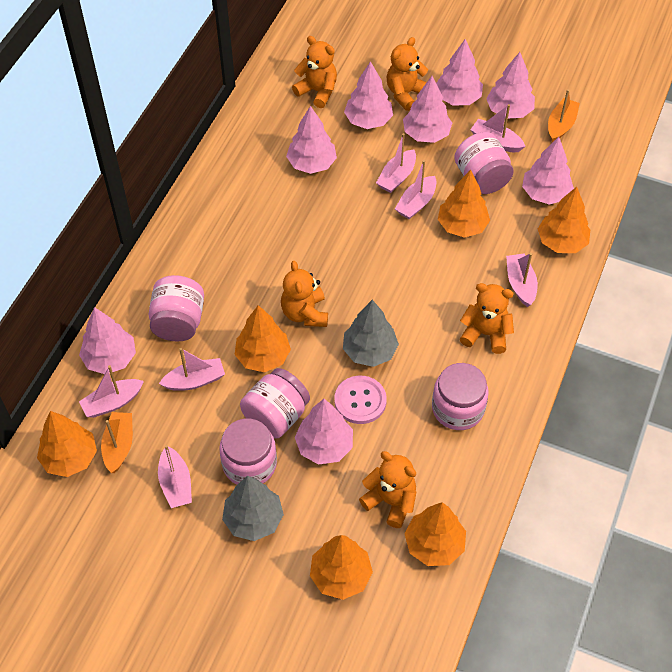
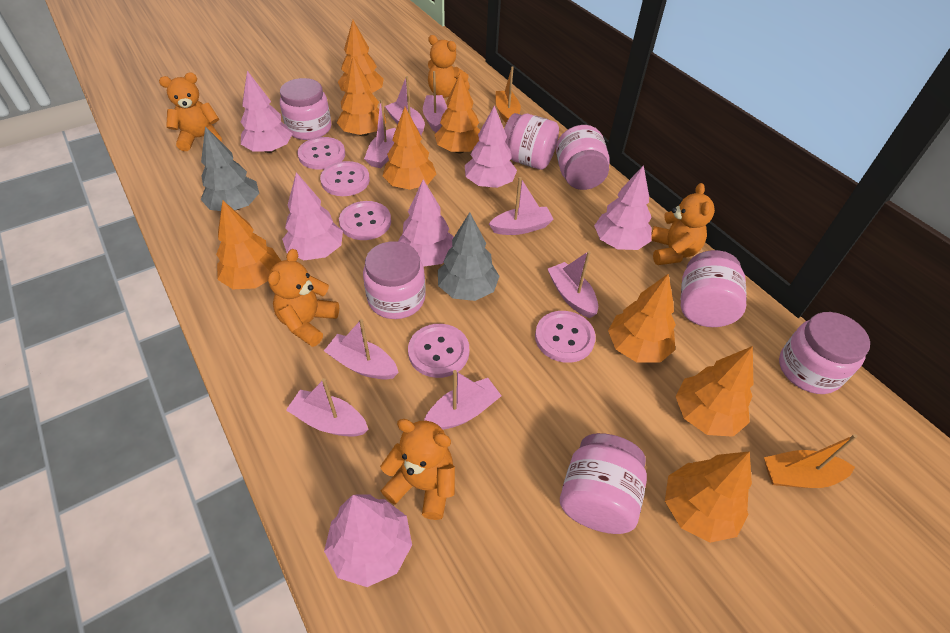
orange tree: [37,411,97,477] [234,305,291,372] [310,535,373,600] [404,503,466,566] [438,170,490,238] [538,187,591,253] = 6 -> [216,200,281,289] [337,56,386,136] [338,20,384,93] [383,107,436,190] [434,73,480,154] [608,273,676,363] [665,451,752,543] [675,346,753,437] = 8
pink boat: [79,365,144,418] [158,445,192,508] [159,348,225,391] [376,133,416,193] [395,160,436,219] [470,104,526,152] [506,253,538,307] = 7 -> [286,378,369,436] [324,319,399,380] [364,99,396,168] [385,76,425,135] [423,71,447,132] [424,370,502,430] [489,177,554,235] [548,251,598,318] = 8
pink button: [334,376,387,424] = 1 -> [298,137,345,170] [320,161,370,196] [339,201,391,240] [408,324,469,378] [535,311,596,363] = 5
pink jar: [149,275,204,342] [219,419,277,485] [240,368,310,438] [432,363,489,430] [454,132,514,194] = 5 -> [280,78,331,140] [363,241,426,319] [504,113,559,170] [556,125,610,190] [560,433,647,534] [681,250,747,327] [779,312,870,394] = 7
pink tree: [79,307,136,374] [286,106,337,174] [295,399,353,465] [344,61,393,129] [403,76,452,143] [436,39,483,106] [486,52,535,118] [522,137,574,205] = 8 -> [241,71,293,153] [282,172,343,260] [324,494,412,587] [398,180,454,267] [465,105,517,188] [594,165,652,250] = 6

